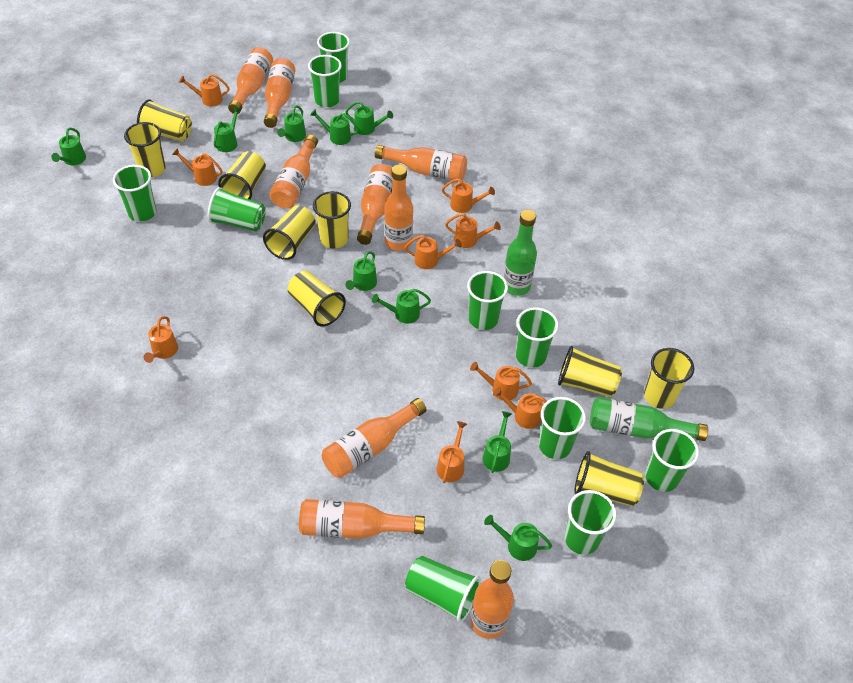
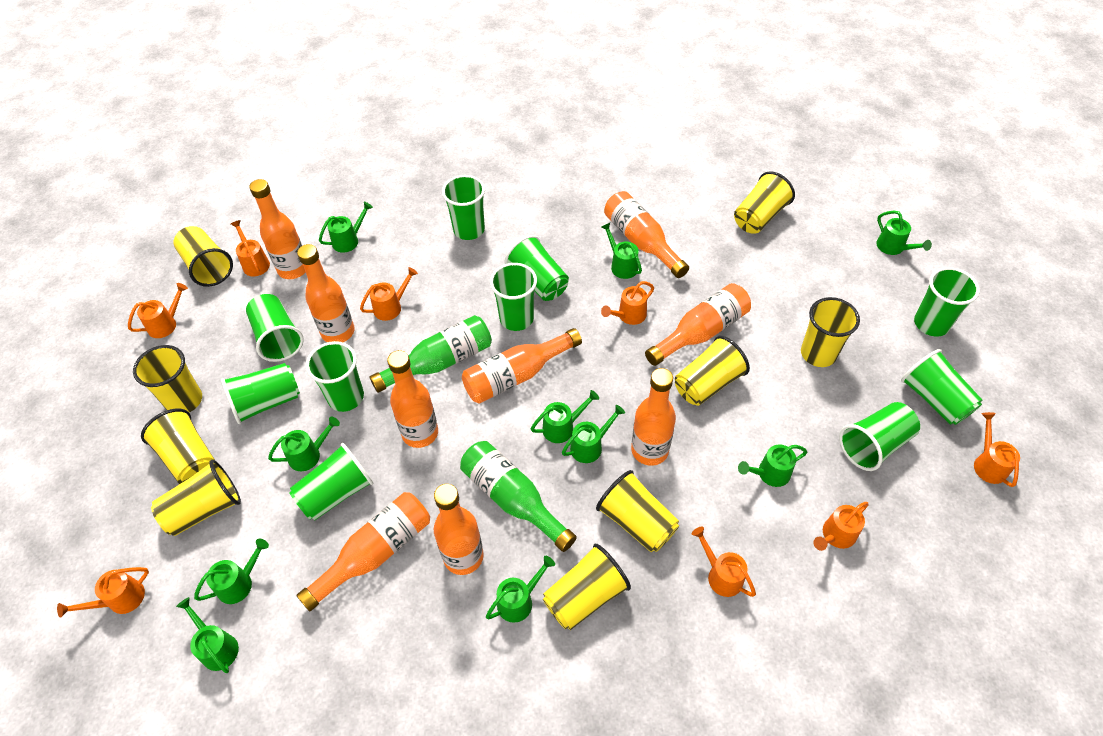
green watering can: [51,128,86,165] [214,107,241,152] [277,105,306,142] [310,109,359,145] [345,251,377,291] [346,101,393,135] [372,289,431,324] [483,411,512,473] [484,515,552,561] = 9 -> [176,597,239,673] [194,539,269,604] [268,416,340,471] [319,202,373,253] [486,556,555,623] [531,390,599,443] [562,405,625,463] [601,223,642,279] [738,445,807,487] [876,211,932,255] = 10
orange watering can: [144,316,178,363] [172,148,222,186] [179,74,229,106] [404,235,462,269] [436,421,467,483] [442,178,495,213] [445,213,501,248] [470,362,532,400] [493,387,547,429] = 9 -> [57,567,149,618] [128,283,188,338] [231,220,270,276] [360,267,418,321] [601,281,654,325] [692,527,756,597] [813,502,869,551] [974,412,1020,487] = 8

